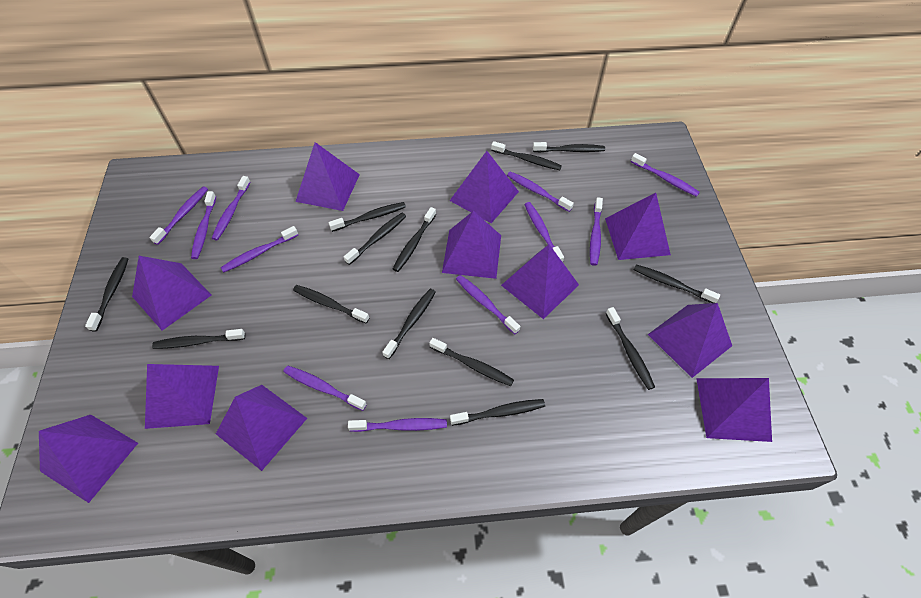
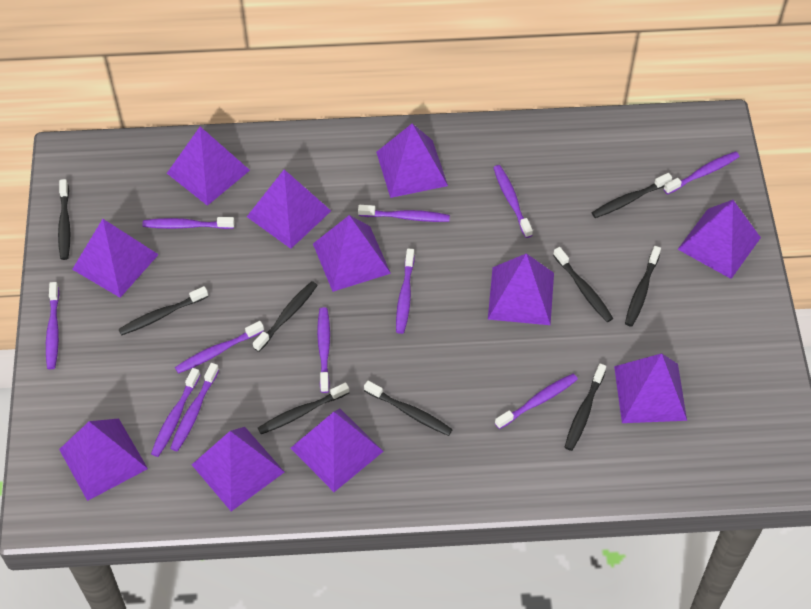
black toothbrush: [85,257,128,332] [152,329,245,349] [293,285,369,323] [329,202,406,232] [344,213,406,265] [382,289,436,359] [393,207,436,272] [429,338,514,386] [450,399,545,426] [491,141,562,170] [533,142,605,152] [605,307,655,390] [634,265,720,303] = 13 -> [58,179,70,260] [118,286,208,335] [253,281,318,352] [258,382,349,434] [364,381,453,436] [553,247,613,322] [565,363,606,451] [592,173,672,218] [625,246,661,327] = 9

